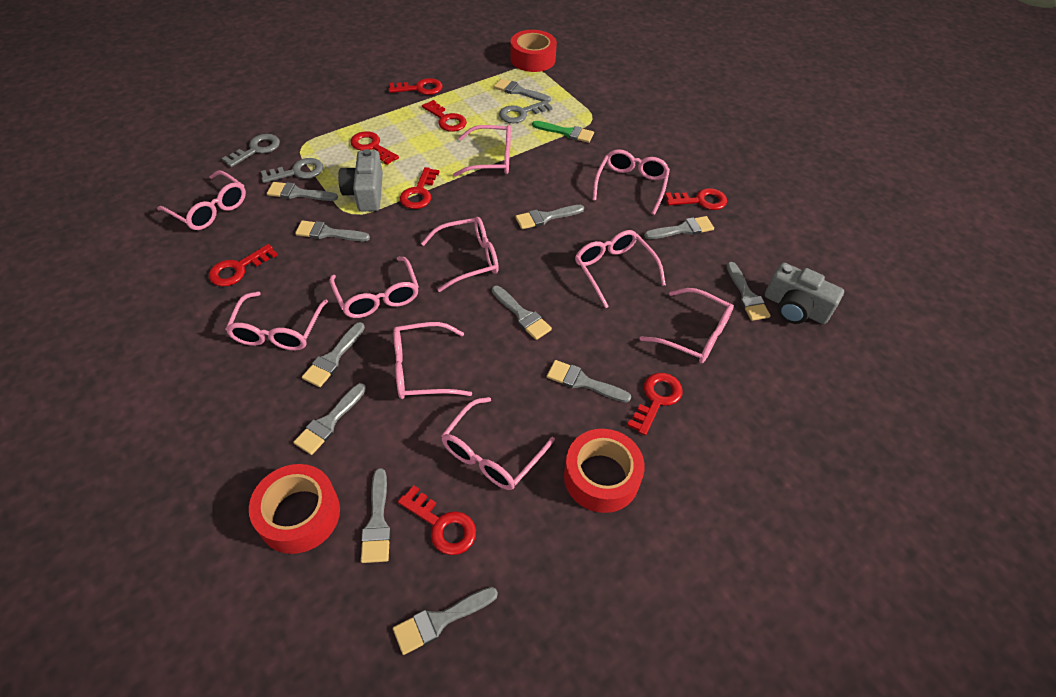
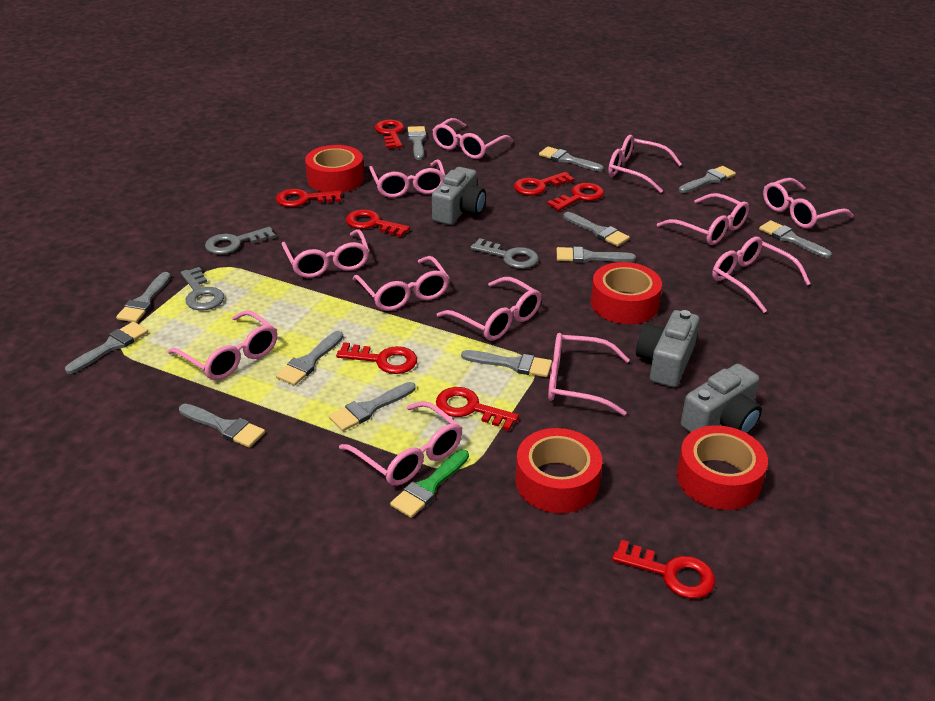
grey camera: [338,149,383,211] [765,262,844,324] = 2 -> [432,167,486,225] [636,310,700,387] [681,364,762,434] = 3
pink glasses: [157,171,246,230] [225,292,328,351] [330,257,419,318] [393,322,472,399] [421,217,499,292] [441,397,555,490] [453,125,511,177] [575,230,666,308] [592,149,670,215] [640,288,734,364] = 10 -> [167,310,277,380] [282,229,370,278] [339,401,462,486] [353,256,450,311] [369,160,445,198] [432,118,513,159] [437,277,542,341] [548,333,630,416] [608,135,682,193] [657,193,749,245] [712,237,811,313] [763,178,854,229] = 12
red tape: [249,464,340,554] [510,30,557,72] [564,429,645,513] = 3 -> [305,145,364,192] [515,428,602,513] [591,262,662,324] [677,425,768,510] = 4

